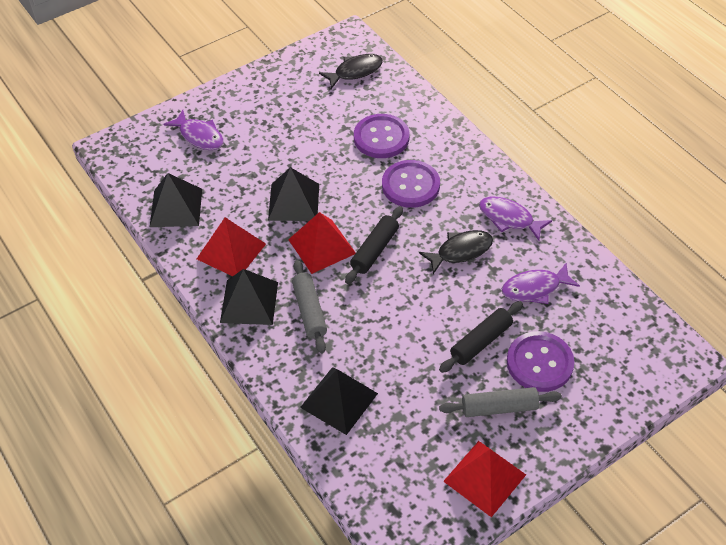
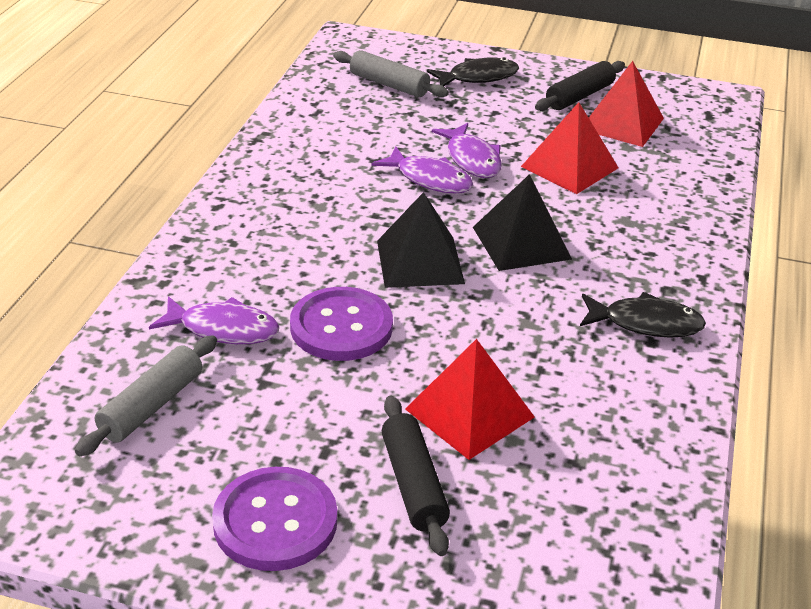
black pyramid: [150,173,202,227] [220,269,278,325] [268,167,319,221] [300,367,378,435] = 4 -> [377,192,465,288] [473,174,572,271] = 2
purple button: [354,114,410,158] [382,160,440,208] [507,331,574,392] = 3 -> [212,467,337,571] [290,287,393,361] = 2

